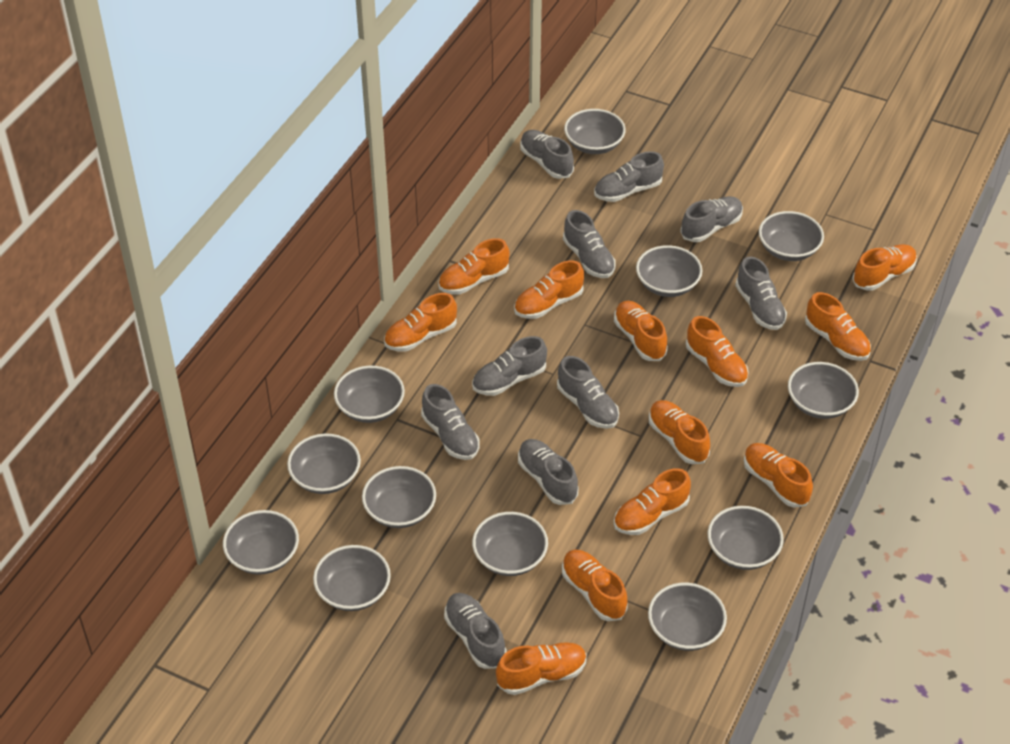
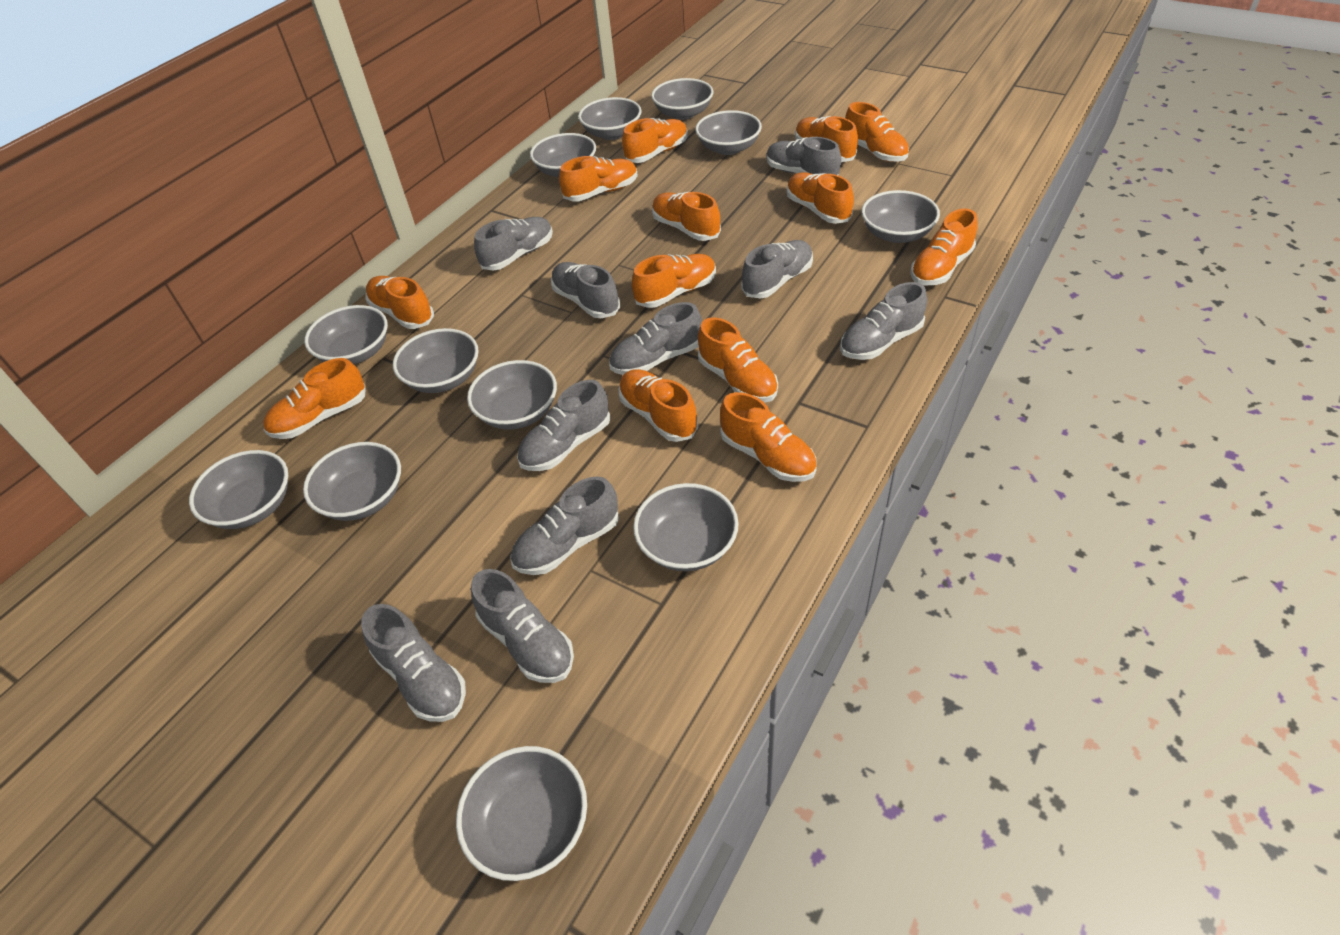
orange shoe: [384,293,457,352] [438,238,510,294] [496,642,587,695] [514,260,584,319] [562,549,627,621] [614,301,668,361] [614,468,691,535] [649,400,710,464] [686,316,749,387] [744,443,813,508] [805,292,871,361] [852,244,917,291] = 12 -> [263,358,366,439] [365,276,434,329] [559,156,638,201] [618,369,698,442] [622,118,688,163] [632,254,716,308] [652,192,721,241] [698,317,778,403] [720,392,817,482] [787,172,854,224] [795,116,858,162] [845,102,909,162] [910,208,978,286] = 13

